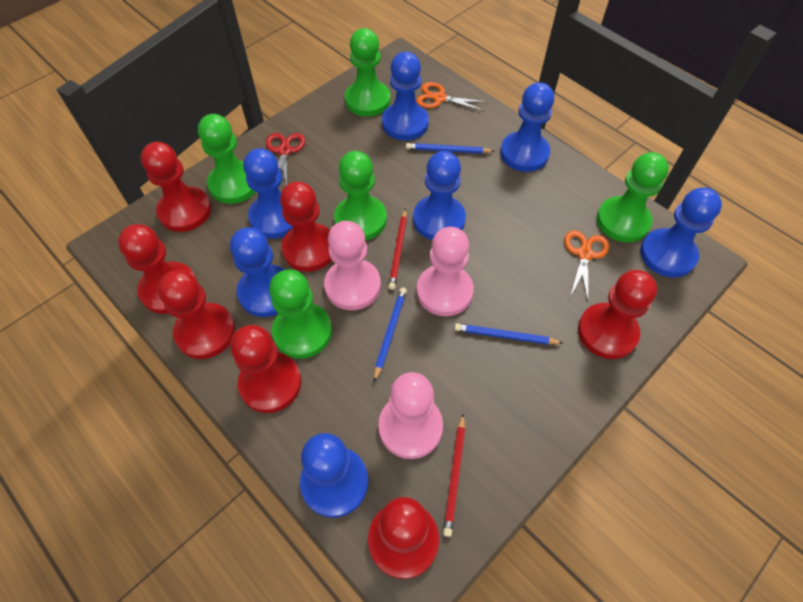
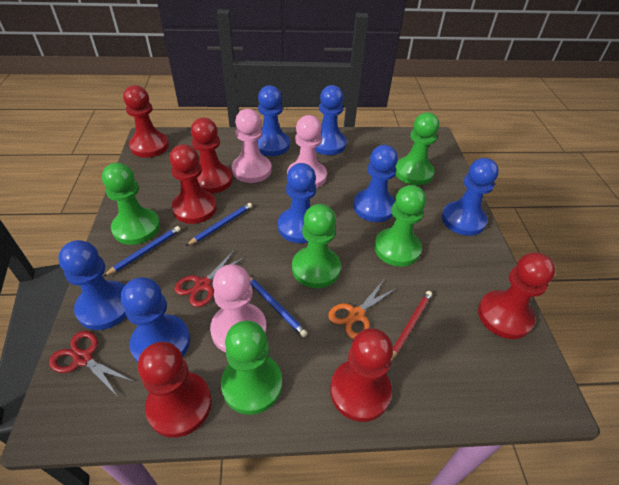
orange scissors: [416,82,488,111] [564,230,609,301] = 2 -> [328,280,397,339] = 1
red pawn: [118,224,196,314] [141,142,211,232] [158,270,235,359] [230,325,301,413] [280,181,332,272] [368,497,439,579] [578,270,657,359] = 7 -> [123,85,169,158] [138,342,212,438] [170,144,217,224] [191,118,233,193] [330,328,393,422] [478,252,555,339] = 6
red pencil: [388,208,407,290] [443,414,465,537] = 2 -> [391,291,432,361] = 1
red scissors: [266,133,305,186] = 1 -> [49,331,134,397] [174,251,245,307] = 2

